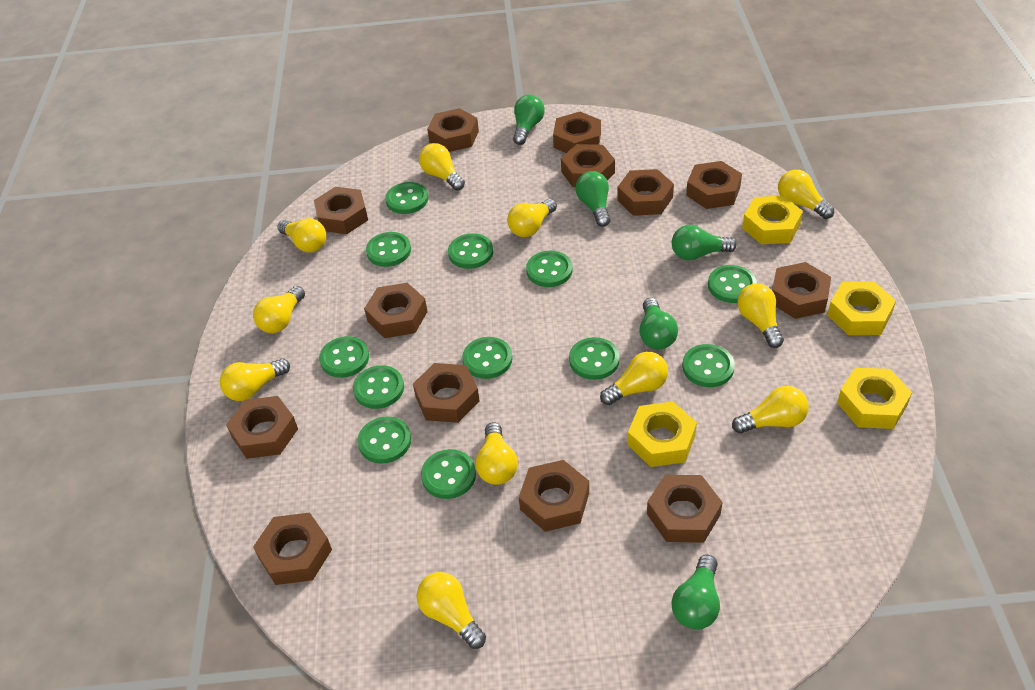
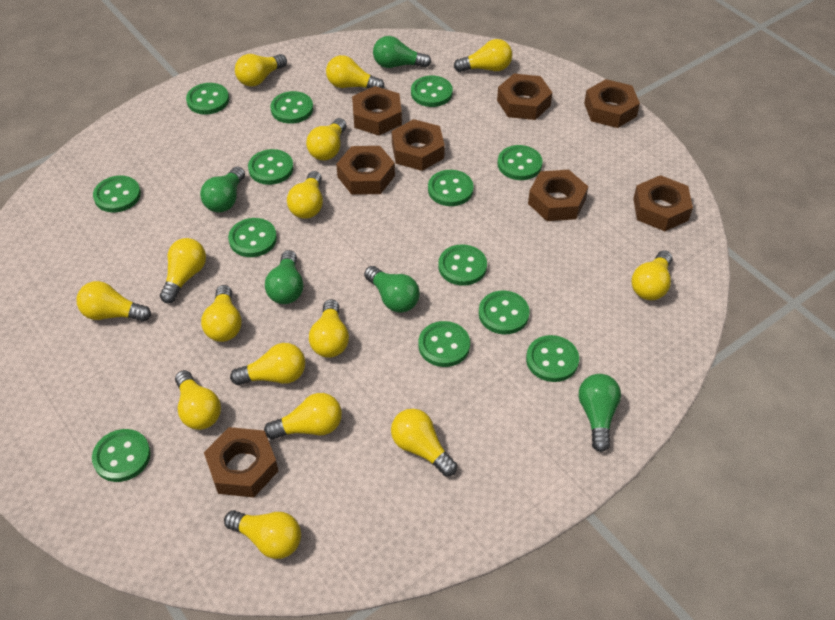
brown nut: [226,396,298,459] [253,513,332,585] [314,187,368,234] [364,283,428,338] [413,363,480,423] [427,108,479,152] [519,460,589,532] [553,112,601,153] [561,144,615,187] [617,169,674,216] [647,475,723,543] [686,161,742,209] [772,262,831,319] = 13 -> [204,427,278,498] [336,146,395,195] [352,86,402,136] [392,119,445,171] [497,74,552,120] [528,170,588,221] [584,79,640,128] [633,175,693,231] = 8
green button: [319,336,369,378] [353,365,404,409] [358,416,411,464] [366,232,411,267] [385,182,428,214] [421,449,476,499] [448,233,493,269] [462,337,512,379] [526,251,573,287] [569,337,620,380] [682,344,735,387] [708,265,757,303] = 12 -> [92,429,151,482] [93,176,141,213] [186,83,229,115] [228,218,277,257] [248,149,294,185] [270,91,313,124] [411,76,453,107] [418,321,470,367] [428,170,474,206] [438,244,487,286] [479,290,530,334] [498,145,543,180] [526,335,579,382] = 13
yellow light bulb: [220,358,290,401] [253,286,305,333] [277,218,326,253] [416,572,486,649] [419,143,465,191] [475,422,518,485] [507,199,557,237] [600,352,668,405] [732,386,809,434] [737,283,784,348] [778,170,834,219] = 11 -> [76,281,151,322] [160,238,206,303] [175,370,221,430] [201,285,242,342] [224,510,301,559] [230,343,305,385] [235,54,287,87] [264,393,342,440] [287,171,323,219] [306,118,346,161] [309,299,349,358] [326,55,384,89] [391,409,457,477] [454,39,512,72] [632,250,672,300] = 15
yellow nut: [628,401,697,467] [742,196,803,244] [827,281,896,335] [837,367,912,429] = 4 -> none = 0

